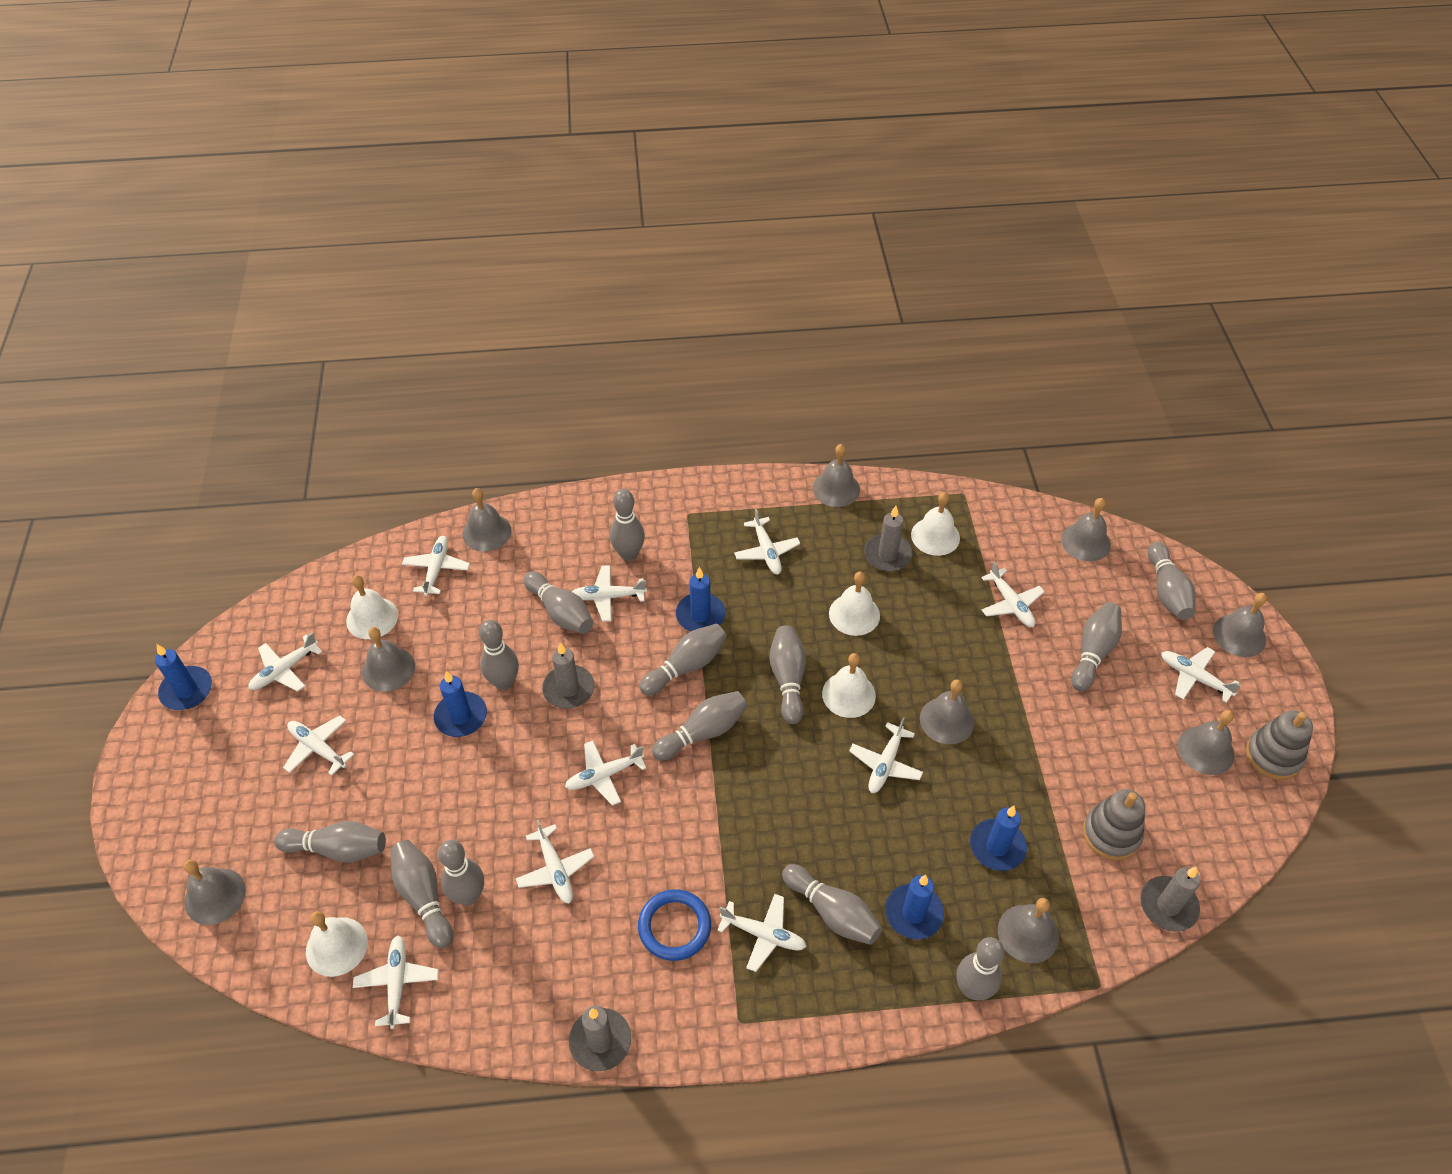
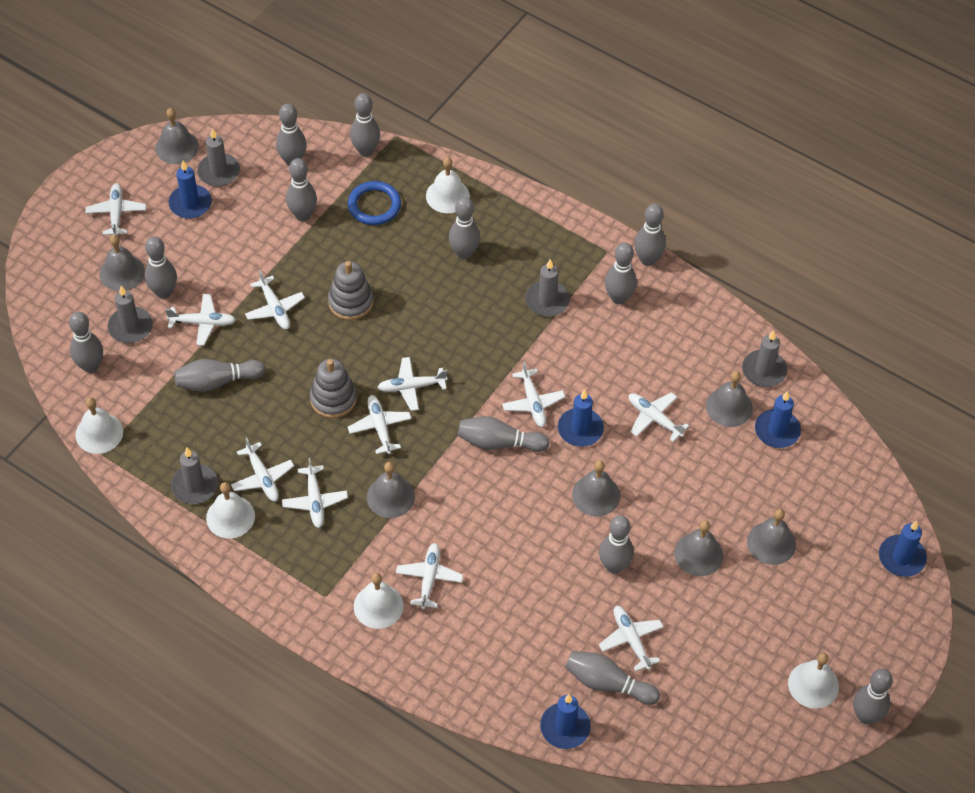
grey bell: [184,859,246,925] [362,627,415,692] [463,488,511,552] [813,444,860,507] [920,679,974,744] [998,898,1059,963] [1061,498,1111,561] [1178,710,1235,775] [1213,593,1267,657] = 9 -> [100,235,145,291] [155,108,199,164] [367,462,415,518] [572,460,620,517] [674,520,723,576] [706,371,753,427] [747,509,796,565] = 7
grey candle: [542,643,595,709] [569,1006,631,1071] [864,506,912,571] [1140,867,1200,932] = 4 -> [108,286,153,343] [171,448,218,504] [197,128,240,187] [525,259,570,317] [742,330,787,387] = 5
white plane: [248,632,323,692] [283,716,354,776] [353,935,439,1029] [402,536,470,596] [516,820,594,904] [565,740,646,806] [572,565,647,622] [717,894,807,972] [734,509,800,574] [849,717,923,793] [981,561,1045,627] [1161,647,1241,703] = 12 -> [86,183,146,235] [165,294,236,346] [231,438,294,501] [245,270,305,329] [282,458,348,528] [348,395,412,454] [377,357,447,411] [396,543,463,609] [502,362,565,427] [599,606,664,671] [629,392,689,442] = 11

